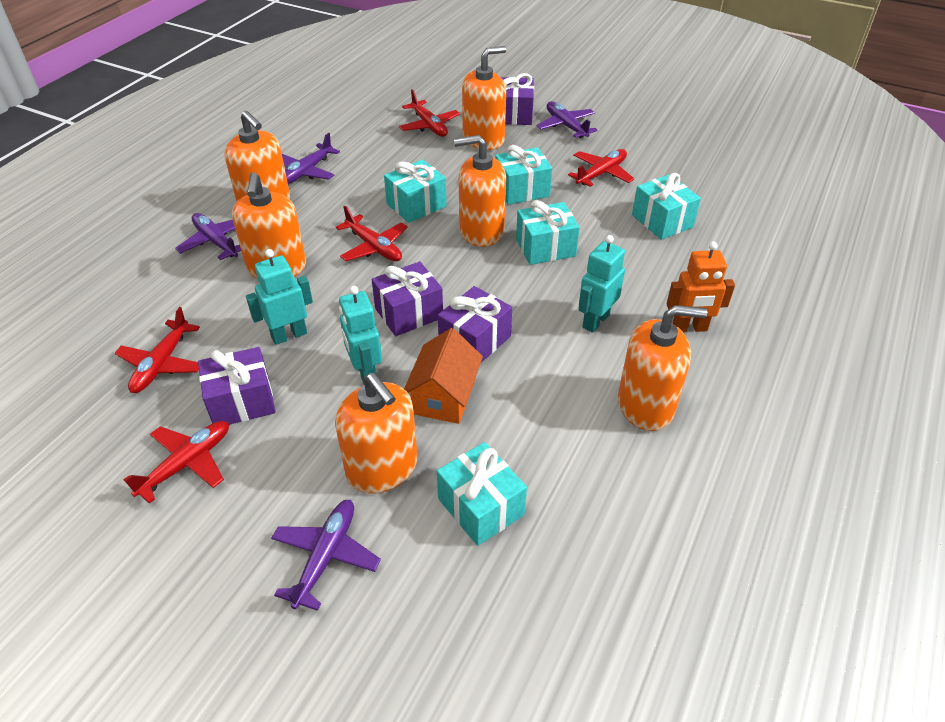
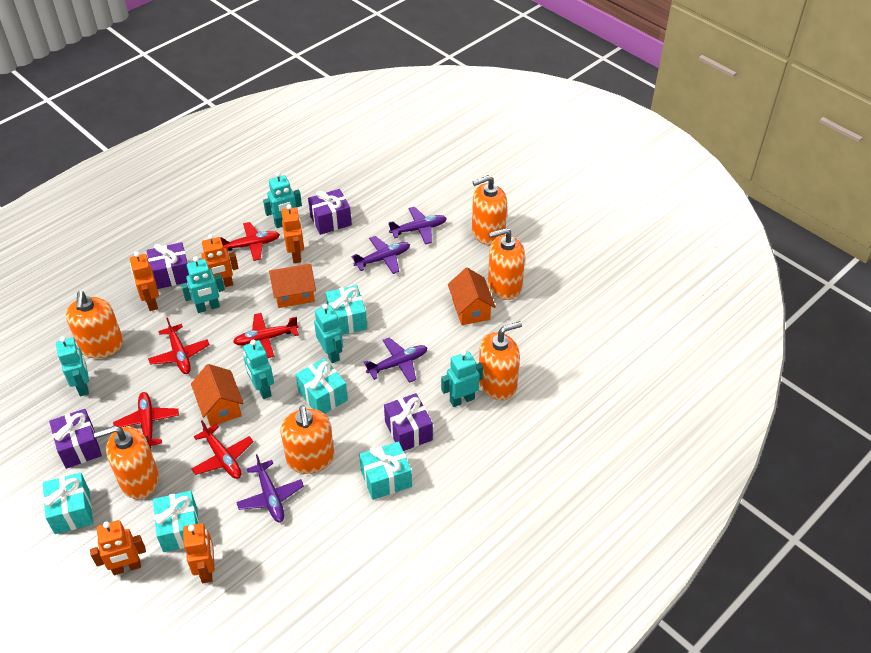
orange house: [404,328,483,424] = 1 -> [191,364,244,427] [269,263,316,308] [448,268,496,325] = 3
orange robot: [667,241,735,332] = 1 -> [90,520,146,575] [130,252,159,311] [183,523,215,583] [201,234,238,288] [281,204,304,263] = 5
turquoise robot: [246,249,313,345] [339,286,382,385] [578,235,625,333] = 3 -> [56,337,89,396] [181,257,225,313] [243,340,274,399] [263,172,302,228] [314,304,343,363] [441,350,483,407] = 6

